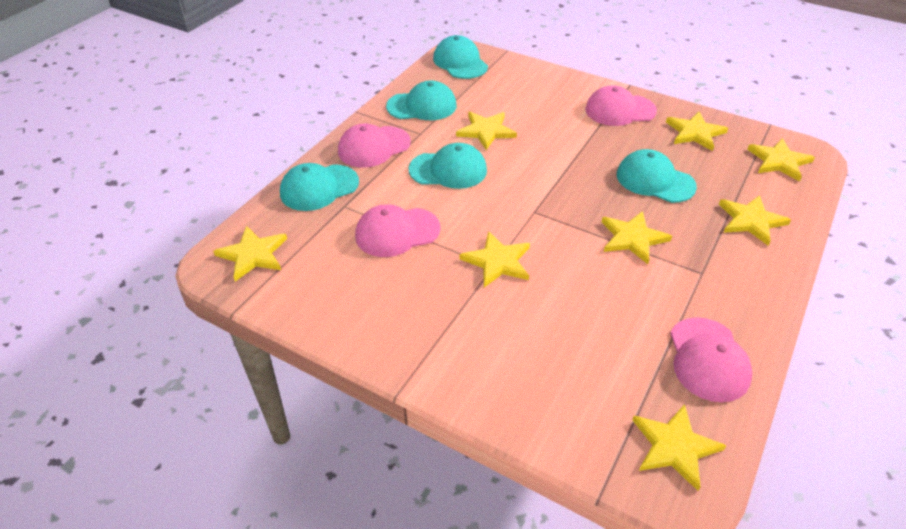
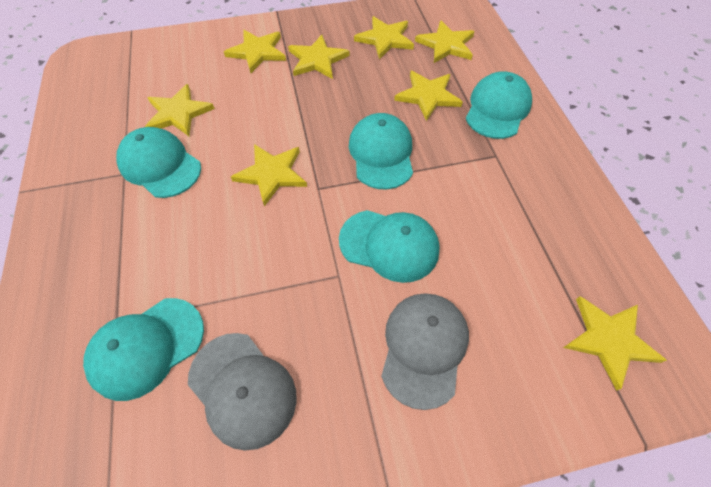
grey cap: none = 0 -> [188,333,297,451] [381,293,469,410] = 2
pink cap: [338,123,411,168] [355,204,441,257] [585,85,657,126] [670,317,753,402] = 4 -> none = 0

